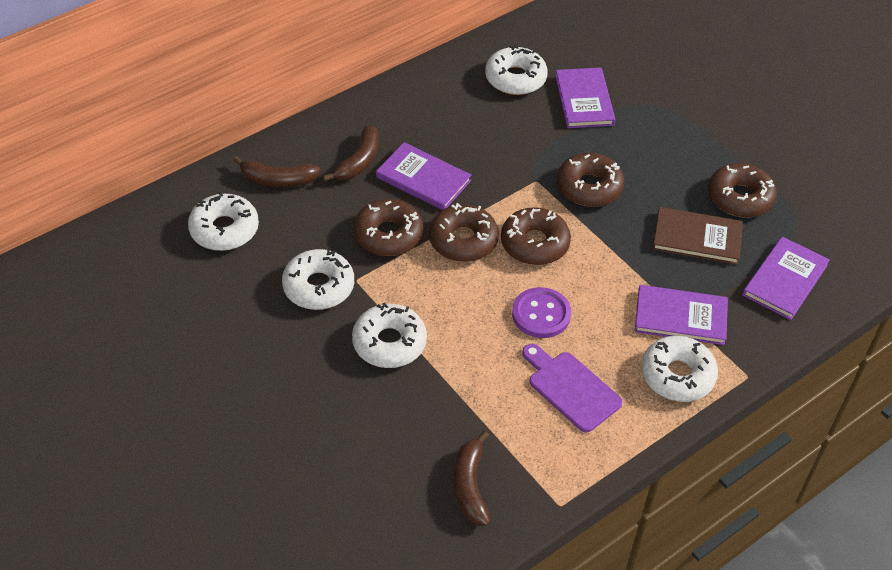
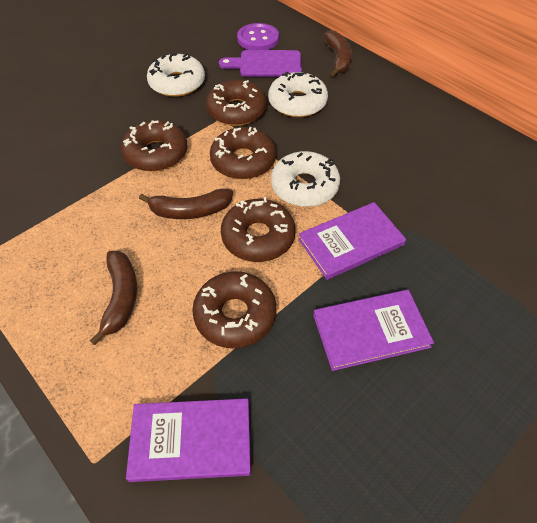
brown book: [653,207,743,265] = 1 -> none = 0
purple book: [376,142,471,210] [555,68,616,128] [635,285,728,345] [743,237,830,320] = 4 -> [126,398,251,482] [298,202,406,280] [313,290,434,371] = 3
white donut: [188,192,259,251] [282,249,354,310] [352,303,427,368] [485,45,548,95] [641,336,718,402] = 5 -> [147,53,205,97] [268,71,328,117] [271,151,340,207] = 3

